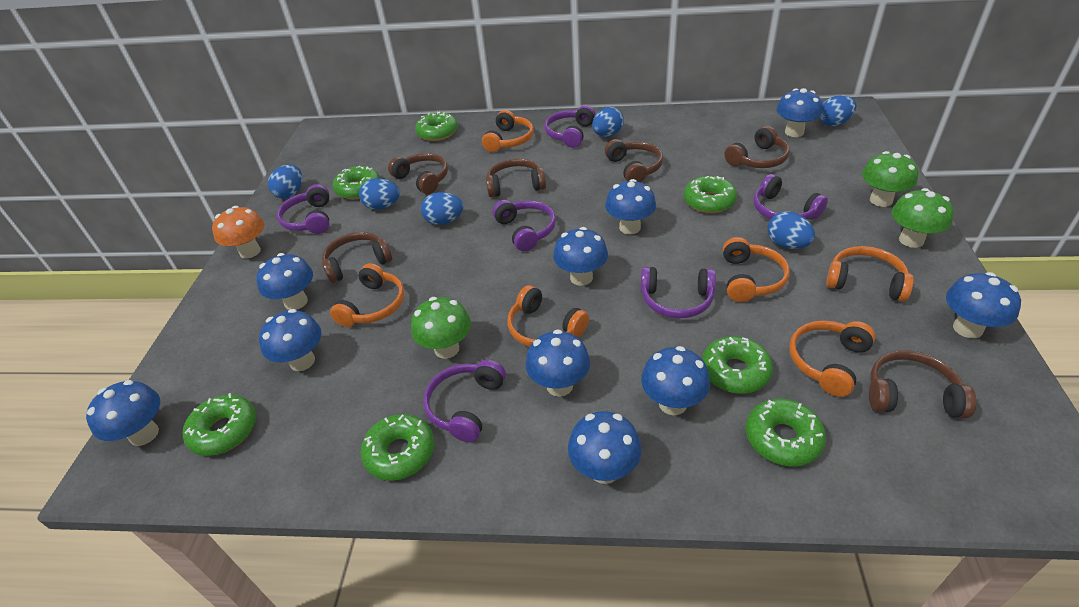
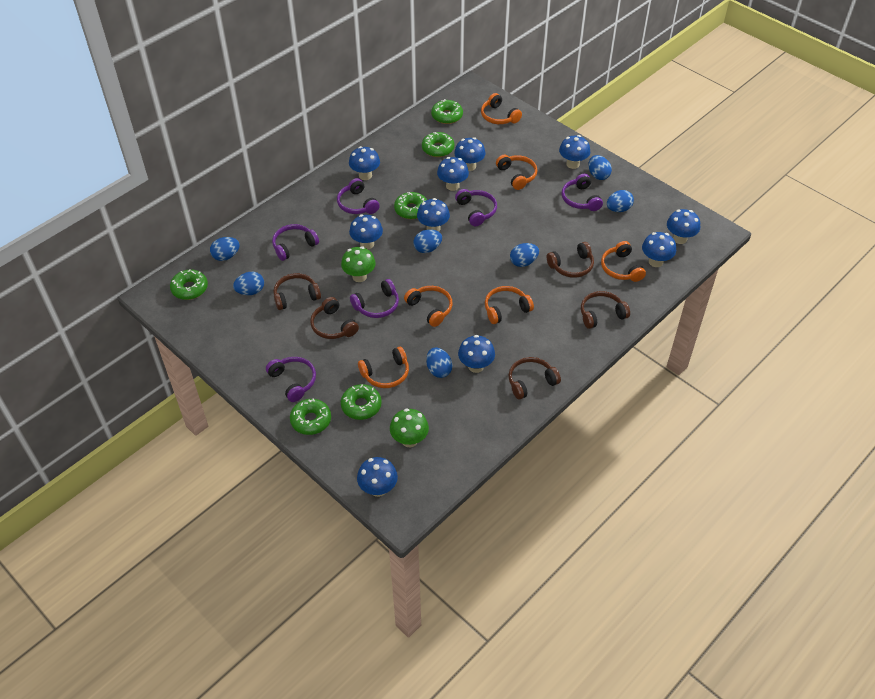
blue egg: [268,165,302,199] [359,178,400,210] [421,192,463,225] [592,107,624,137] [767,211,815,249] [819,95,856,126] = 6 -> [210,237,240,261] [233,272,264,295] [413,230,442,253] [426,347,452,378] [510,243,539,267] [588,155,612,180] [607,190,634,212] = 7
brown headphones: [322,232,393,283] [388,153,448,194] [486,158,546,197] [605,139,663,182] [725,126,790,168] [869,350,976,418] = 6 -> [273,273,321,310] [310,297,359,339] [509,357,561,399] [547,242,594,278] [581,291,630,329] = 5
green donut: [183,393,256,456] [333,166,380,199] [360,414,435,481] [415,112,458,141] [684,176,737,213] [702,336,773,394] [746,398,826,467] = 7 -> [170,269,208,300] [290,398,331,435] [341,384,382,420] [394,192,427,219] [422,132,454,157] [431,99,463,124] = 6
green mushroom: [411,297,471,359] [862,151,918,207] [892,188,954,248] = 3 -> [341,246,376,282] [390,408,429,447] = 2
orange mushroom: [212,206,264,259] = 1 -> none = 0

